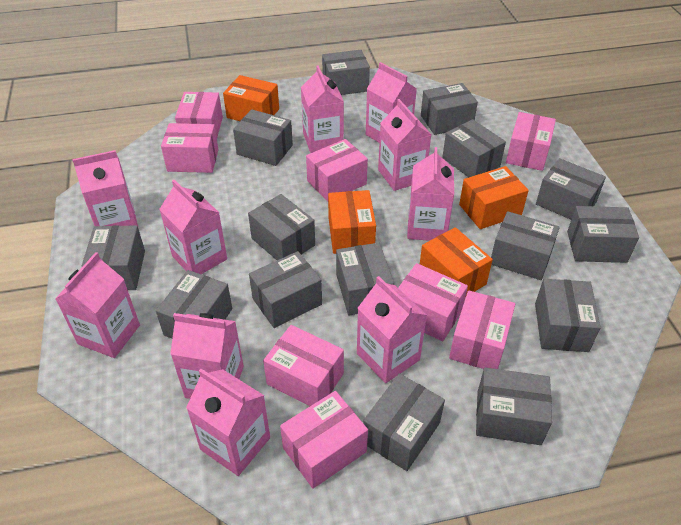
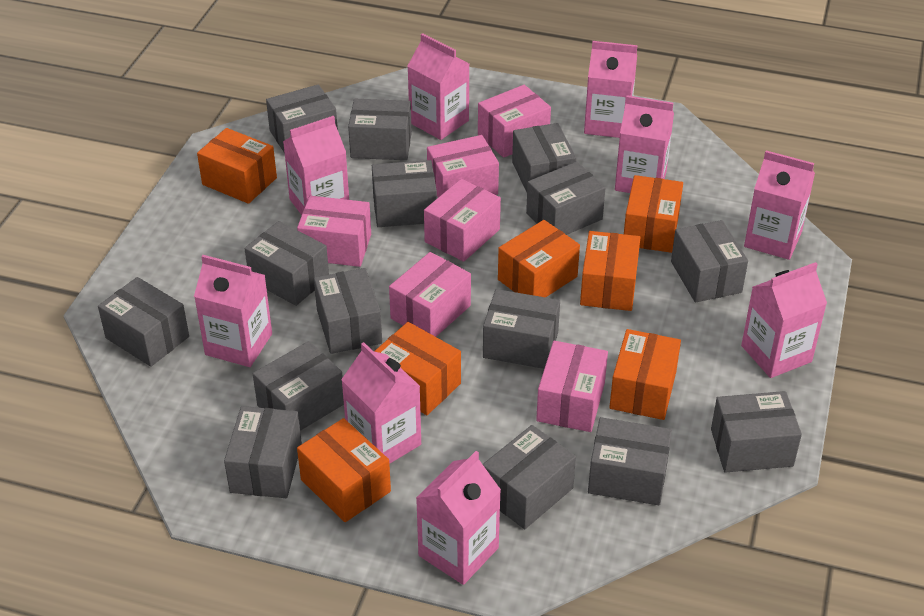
orange box: [223,75,279,121] [328,190,376,254] [420,227,493,295] [459,166,529,229] = 4 -> [197,128,277,204] [297,418,391,522] [374,322,461,415] [498,220,580,298] [580,231,640,311] [609,329,681,420] [624,175,683,253] = 7
pink box: [161,123,219,173] [175,92,223,137] [263,325,344,406] [280,391,368,489] [306,139,368,202] [398,263,468,341] [449,290,515,369] [506,112,556,171] = 8 -> [297,196,371,267] [389,252,471,337] [424,179,501,262] [427,135,499,197] [478,85,551,158] [536,341,608,432] = 6
pink carton: [55,252,140,358] [72,150,139,229] [159,180,227,274] [170,313,244,399] [186,369,270,476] [301,65,344,153] [357,276,427,383] [366,62,417,143] [378,99,431,191] [407,147,454,241] = 10 -> [194,255,272,367] [283,116,349,215] [341,342,421,464] [408,33,469,140] [416,451,501,585] [584,41,637,138] [615,95,674,193] [741,262,827,378] [744,151,815,260] = 9

